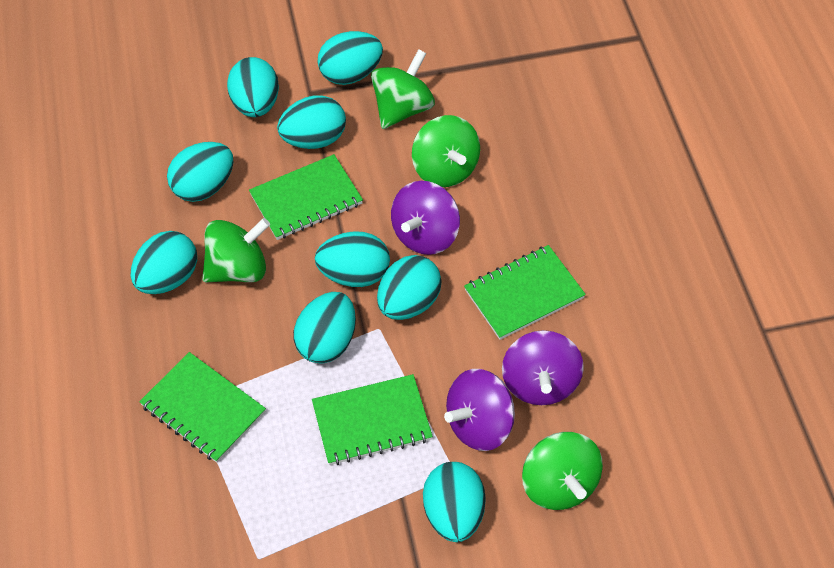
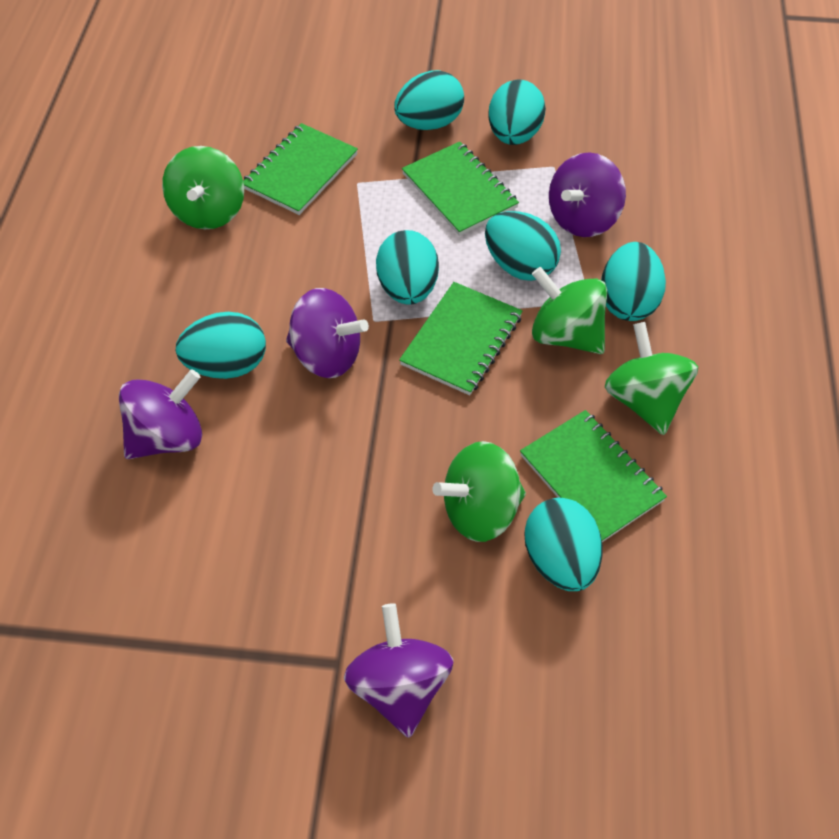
purple spinning top: [391,181,460,255] [444,369,515,451] [502,330,584,405] = 3 -> [119,369,202,459] [286,288,369,378] [344,603,453,738] [549,153,626,237] = 4
turquoise egg: [131,231,197,294] [167,142,234,202] [227,57,279,117] [277,95,346,149] [293,292,356,364] [315,231,390,287] [318,31,383,85] [377,255,442,320] [423,462,486,542] = 9 -> [176,312,266,379] [376,230,439,305] [394,70,464,130] [485,211,561,281] [489,80,546,145] [524,498,603,591] [601,242,666,321] = 7

